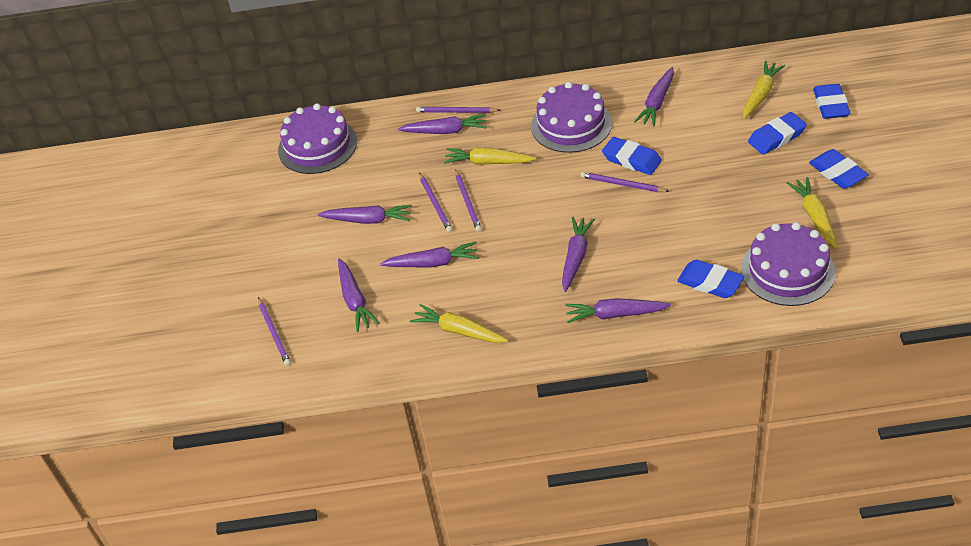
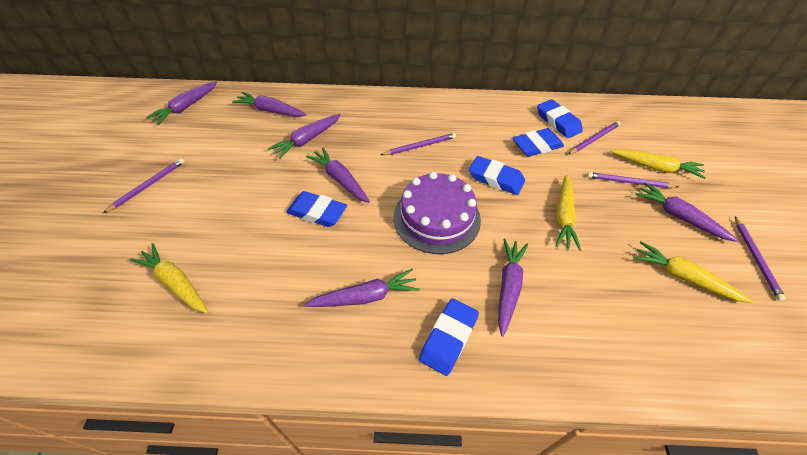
purple cake: [278,104,357,174] [531,82,612,153] [741,222,835,306] = 3 -> [393,172,481,254] = 1

